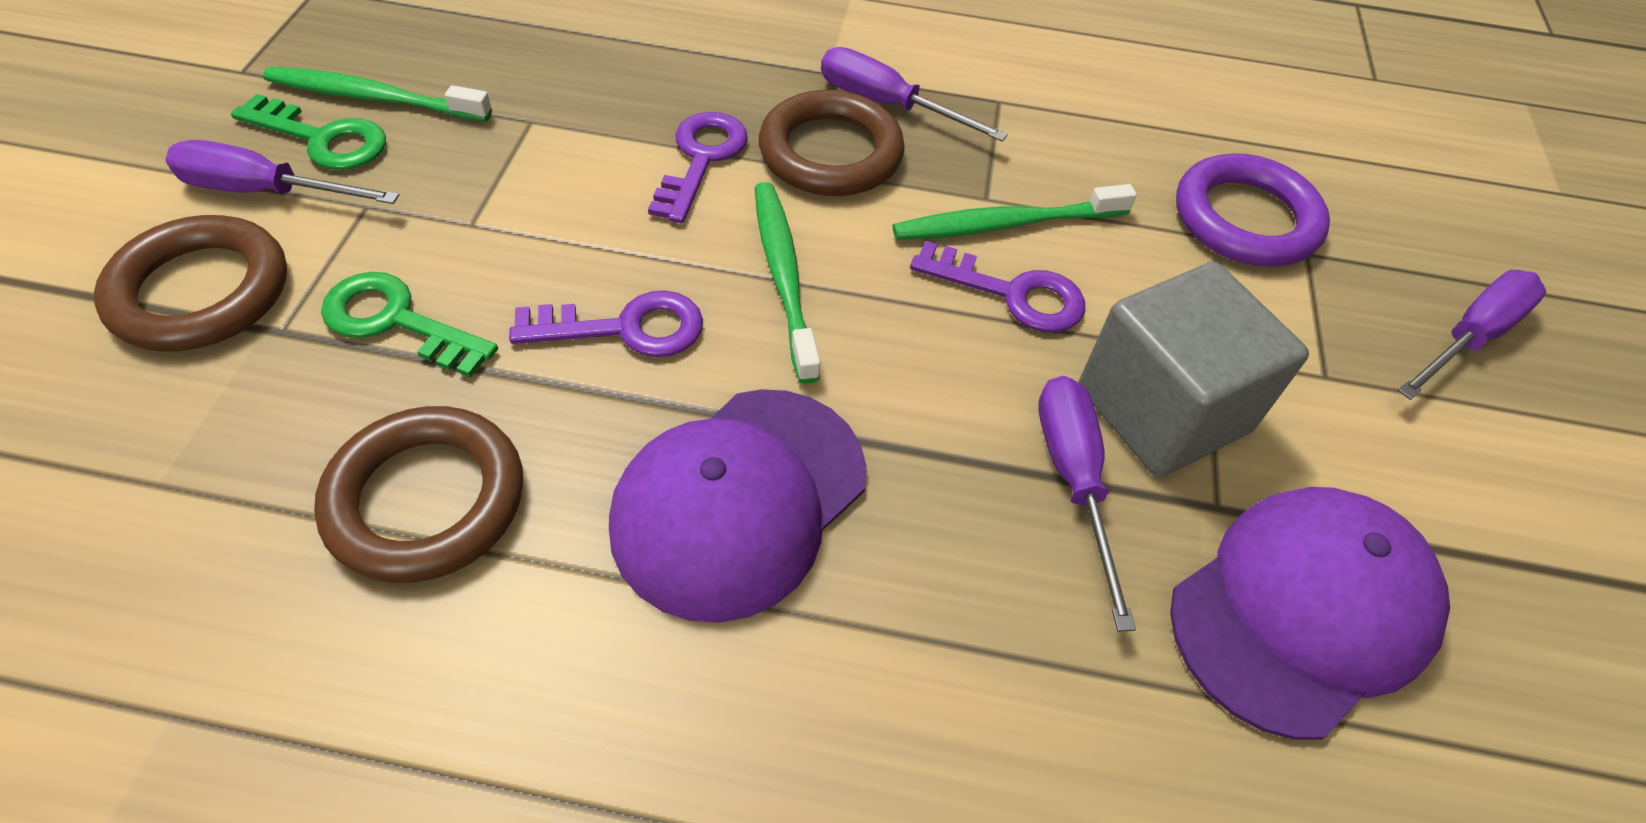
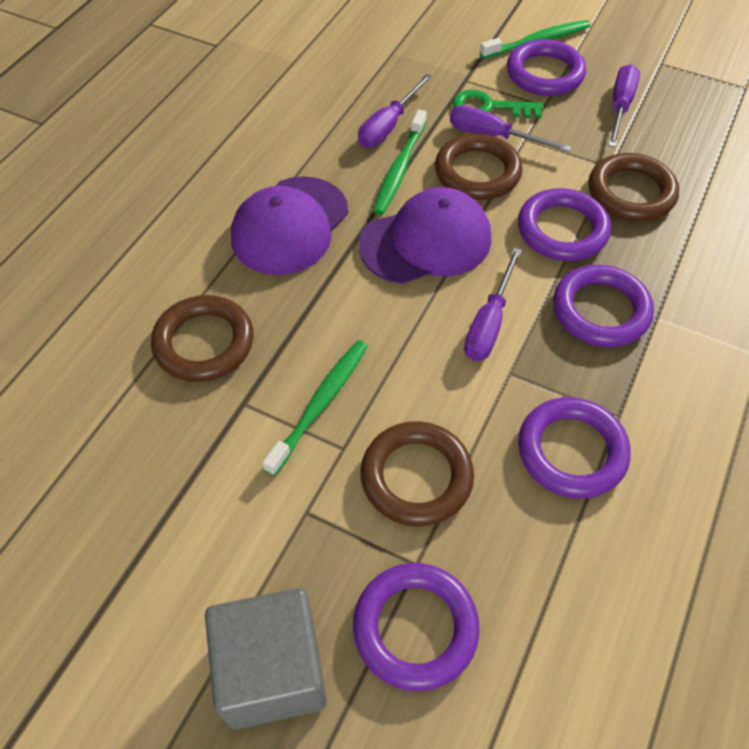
brown ring: [94,215,287,351] [314,406,523,583] [759,90,905,196] = 3 -> [151,295,254,382] [361,421,474,527] [435,133,523,200] [588,153,679,222] = 4
green key: [231,94,386,170] [321,272,498,377] = 2 -> [453,89,544,118] = 1
purple key: [509,290,703,357] [648,112,748,223] [910,241,1085,332] = 3 -> none = 0
purple ring: [1176,153,1330,267] = 1 -> [353,563,480,691] [507,39,586,96] [518,188,611,261] [518,397,631,499] [553,264,654,347] = 5

